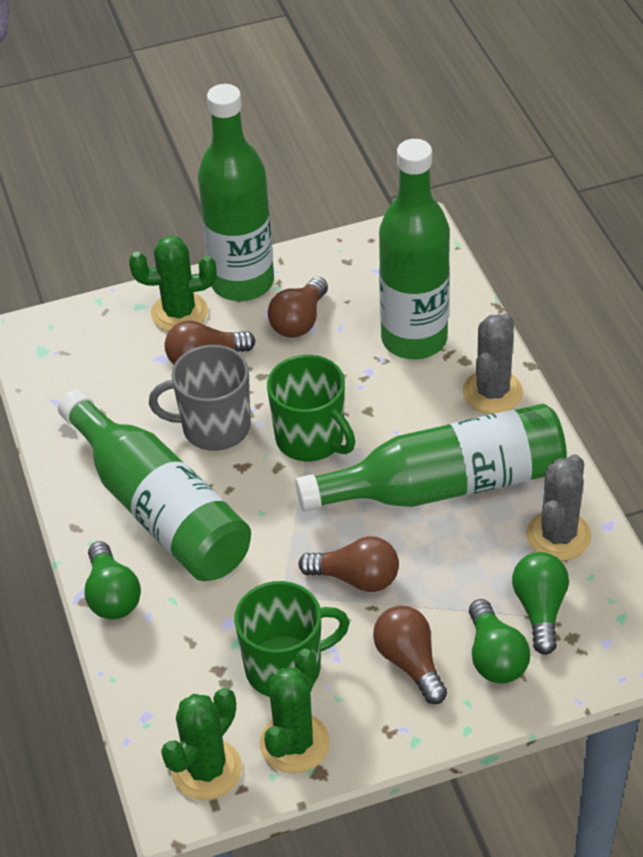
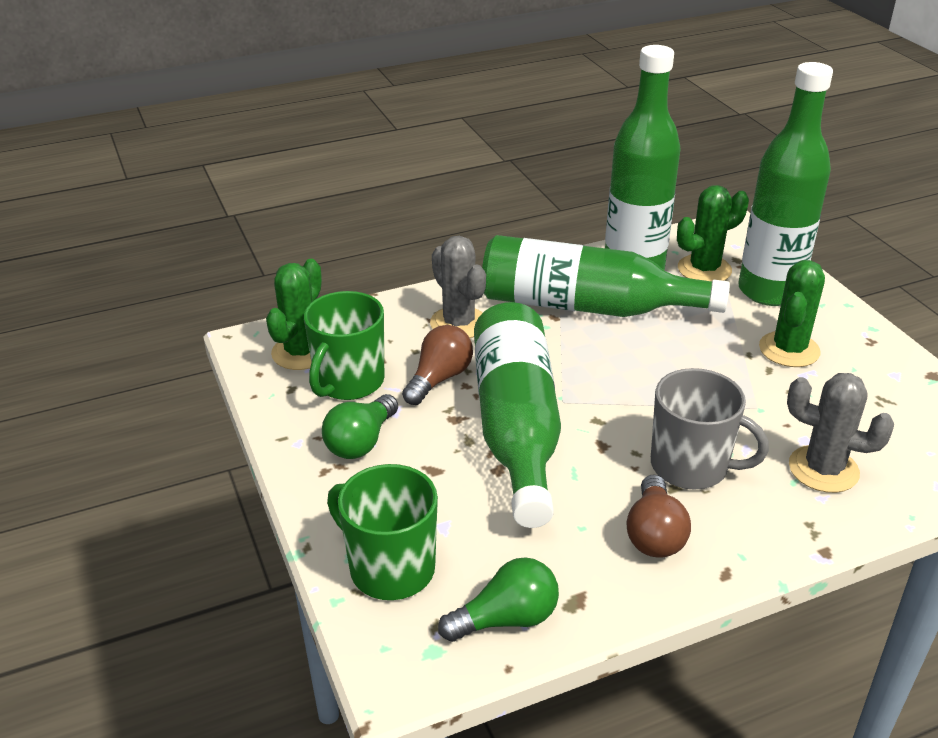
brown light bulb: [165,321,256,365] [268,277,328,338] [298,536,399,592] [373,606,447,704] = 4 -> [402,325,473,405] [626,475,691,558] = 2
green light bulb: [84,541,141,619] [469,599,530,684] [512,552,569,655] = 3 -> [322,394,398,459] [438,557,559,642] = 2

